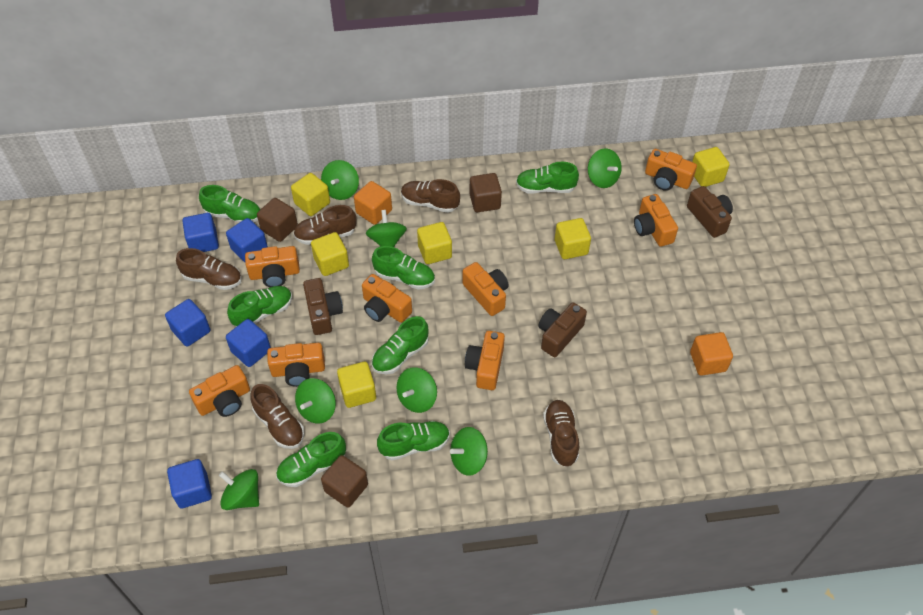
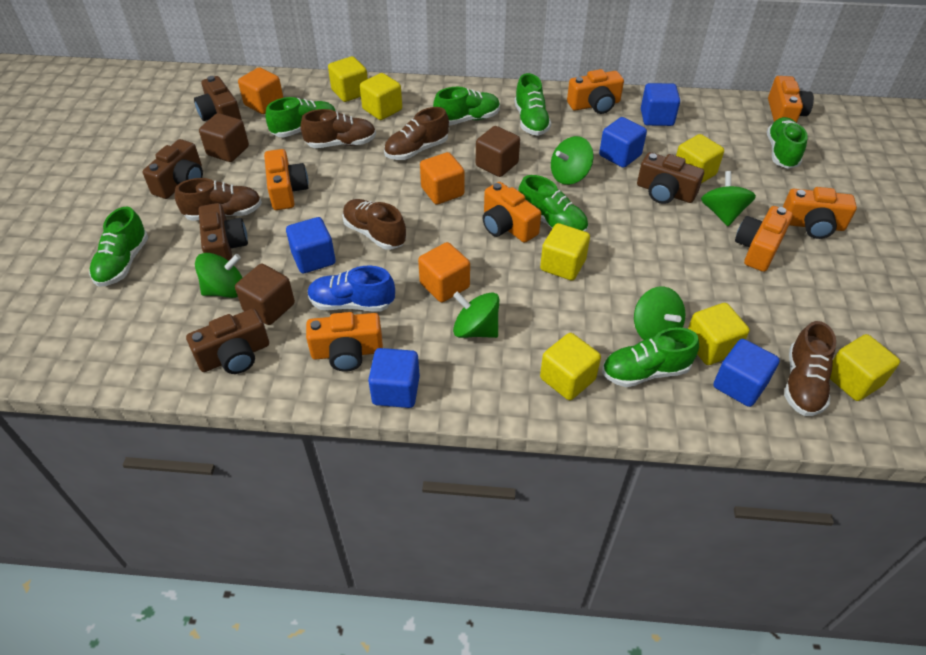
blue shoe: none = 0 -> [307,266,395,311] = 1
brown camera: [303,278,343,335] [538,302,587,357] [687,186,733,238] = 3 -> [143,139,203,199] [186,309,269,374] [194,76,242,121] [198,203,248,261] [637,152,704,204] = 5
green spinning top: [219,469,259,510] [295,378,336,424] [321,160,359,200] [366,210,407,247] [397,367,437,413] [450,427,488,476] [588,148,622,188] = 7 -> [195,253,242,298] [453,291,499,338] [551,136,593,185] [634,287,685,340] [701,171,756,226] = 5
orange camera: [189,365,250,417] [245,246,300,287] [267,343,325,387] [362,274,412,323] [463,262,509,316] [465,331,505,390] [634,194,678,247] [645,149,697,191] = 8 -> [264,149,308,210] [306,312,383,372] [483,182,541,243] [567,69,624,114] [735,206,793,272] [768,76,814,123] [783,187,857,239] = 7
orange cube: [354,181,392,225] [690,332,733,376] = 2 -> [238,68,283,114] [418,242,470,302] [420,152,464,205] = 3
yellow cube: [291,173,330,216] [311,232,349,276] [337,362,376,408] [417,222,452,264] [555,218,591,259] [692,147,730,187] = 6 -> [328,56,368,102] [360,73,402,120] [540,223,590,281] [540,333,601,400] [676,134,724,184] [688,303,749,365] [830,334,900,401] = 7

